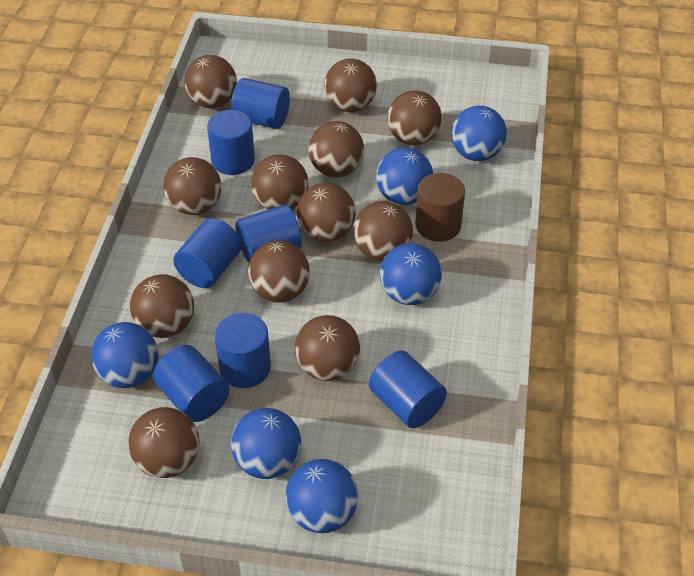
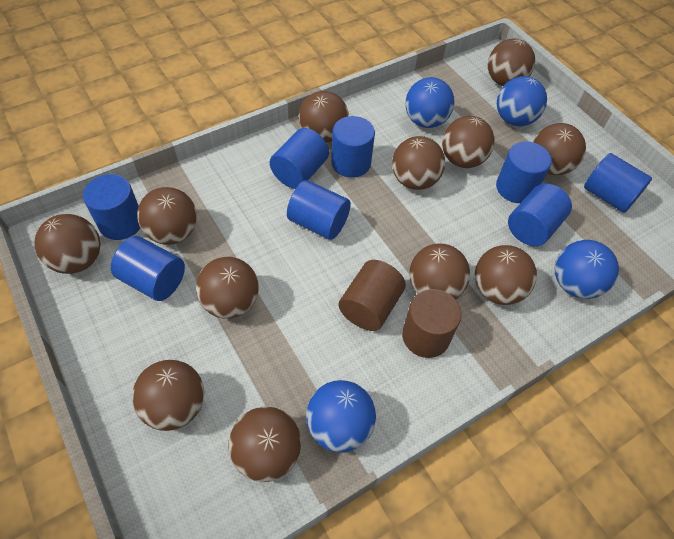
blue ball: [91,322,158,388] [231,408,301,479] [285,459,358,533] [376,147,433,205] [380,243,442,305] [451,106,507,161] = 6 -> [306,380,376,453] [405,77,454,128] [497,76,547,126] [554,240,619,299] = 4
blue cylinder: [153,345,230,422] [173,218,242,288] [207,110,255,175] [215,313,271,388] [231,78,290,129] [235,205,302,263] [369,351,447,428] = 7 -> [83,174,140,240] [111,236,185,301] [270,128,329,189] [287,180,351,240] [331,116,375,178] [496,141,552,203] [508,184,572,246] [584,153,652,213] = 8
brown cylinder: [415,173,465,242] = 1 -> [338,260,406,331] [402,289,462,358] = 2

